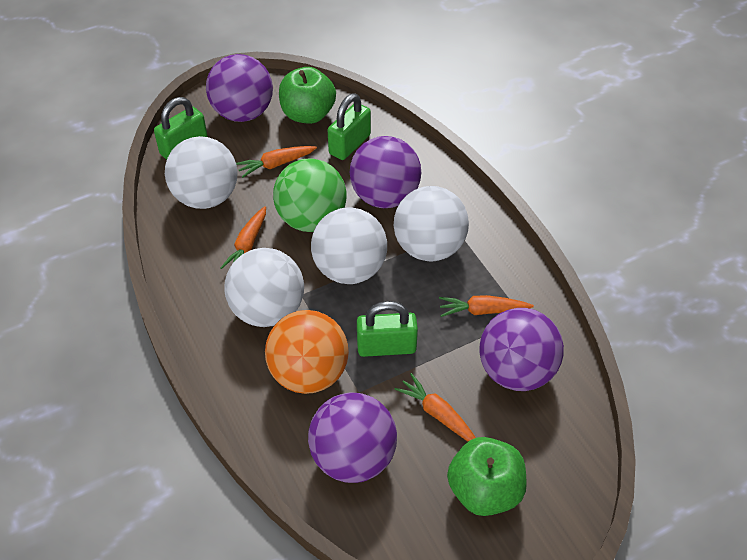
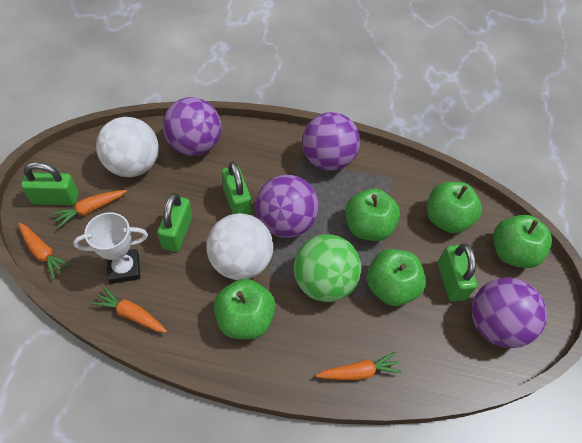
green apple: [279,67,336,124] [447,437,527,516] = 2 -> [214,279,276,339] [345,188,400,241] [367,249,426,306] [427,182,482,233] [493,215,552,268] = 5
green padlock: [154,97,208,160] [328,93,371,160] [357,301,418,357] = 3 -> [21,162,79,205] [157,193,192,252] [222,162,251,215] [438,243,477,302] = 4
orange ball: [265,310,349,394] = 1 -> none = 0
white ball: [165,136,238,209] [225,248,304,327] [311,207,387,284] [394,186,469,261] = 4 -> [96,117,159,177] [206,213,273,280] = 2
white trophy: none = 0 -> [73,212,148,284] = 1

